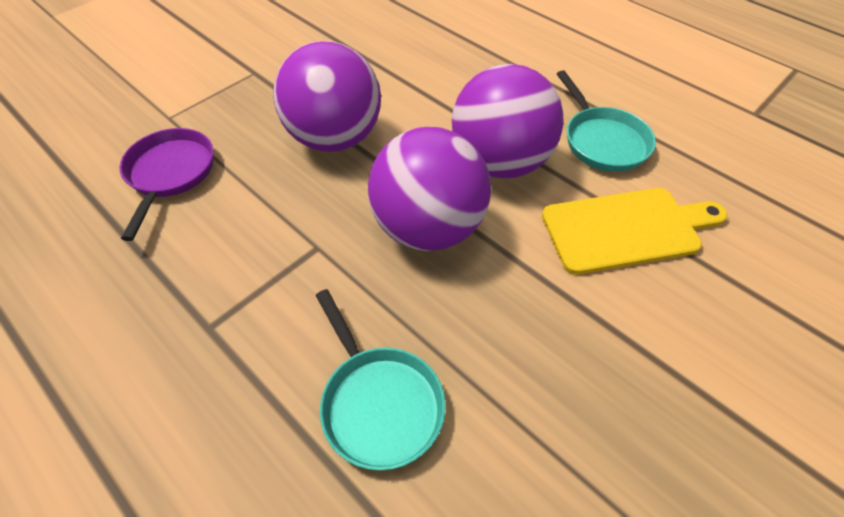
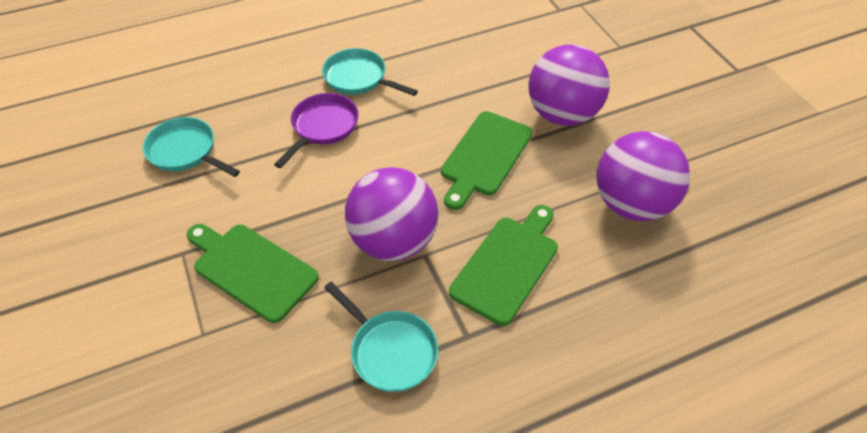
green cutting board: none = 0 -> [186,224,319,323] [441,111,533,210] [449,205,558,326] = 3
turquoise pan: [316,289,446,470] [557,70,656,172] = 2 -> [142,117,240,177] [322,48,418,96] [324,282,438,392] = 3
yellow cutting board: [542,188,727,275] = 1 -> none = 0

